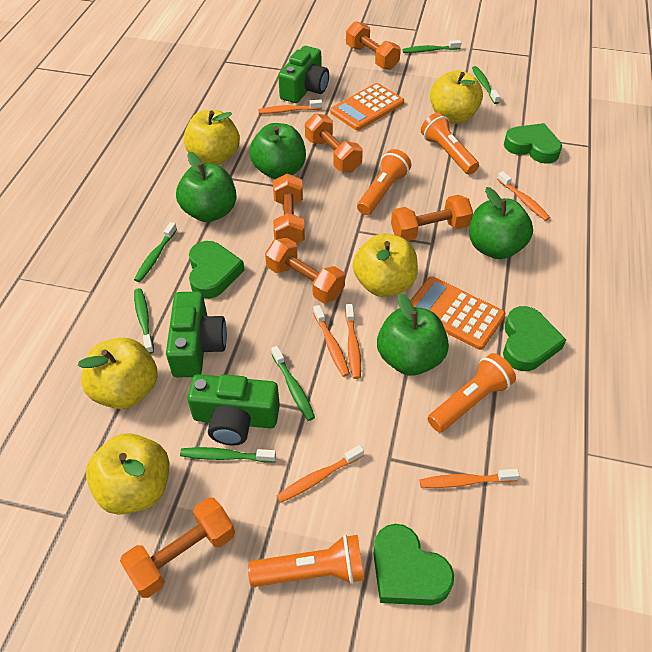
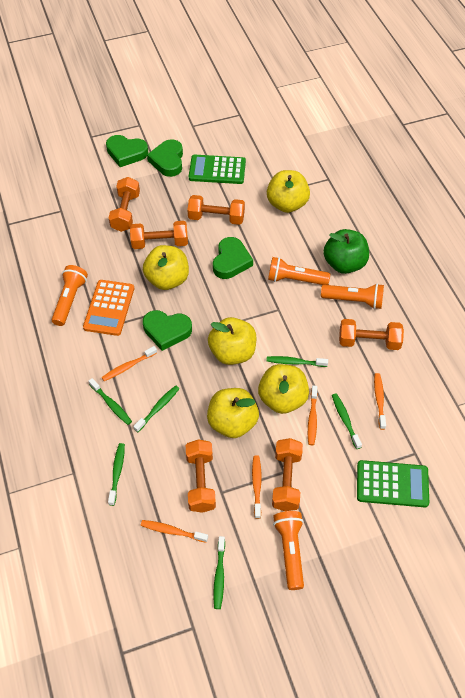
green apple: [176,152,237,222] [249,123,306,179] [377,294,449,376] [469,187,533,259] = 4 -> [323,229,369,274] = 1
green calculator: none = 0 -> [189,155,246,184] [357,460,429,507] = 2
green camera: [166,292,227,377] [187,374,280,445] [278,46,329,103] = 3 -> none = 0
orange calculator: [330,83,404,130] [410,276,506,350] = 2 -> [83,280,134,336] = 1
orange toothbrush: [258,99,322,114] [276,445,364,503] [313,305,350,377] [345,304,361,379] [419,469,520,488] [497,171,550,221] = 6 -> [101,346,157,381] [141,520,208,543] [252,455,262,519] [308,386,317,445] [374,373,386,430] = 5

